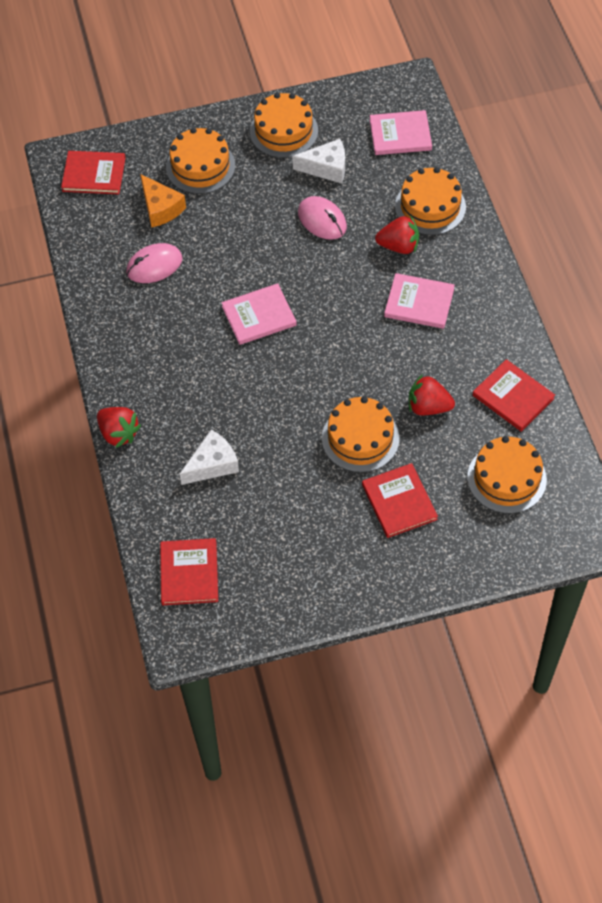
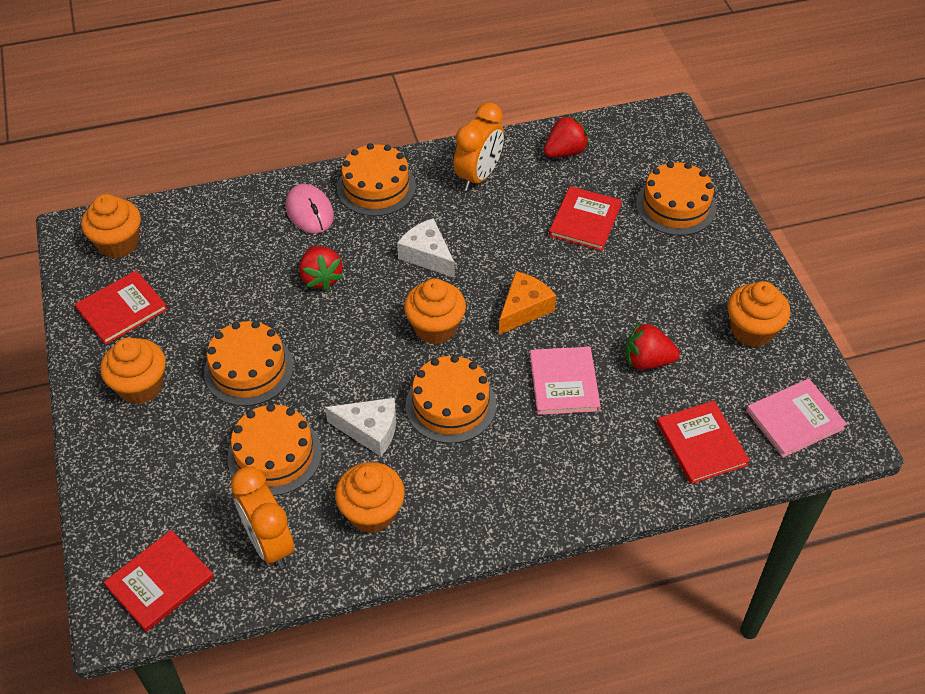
orange clock: none = 0 -> [231,467,294,568] [453,102,504,191] = 2
orange cupcake: none = 0 -> [81,194,141,258] [100,337,166,404] [335,462,405,533] [404,278,466,344] [728,281,790,347] = 5
pink book: [221,283,297,345] [370,110,432,155] [384,273,455,329] = 3 -> [530,347,601,415] [746,379,847,458] = 2
pink mouse: [126,243,183,283] [298,196,347,240] = 2 -> [286,184,334,233] = 1

